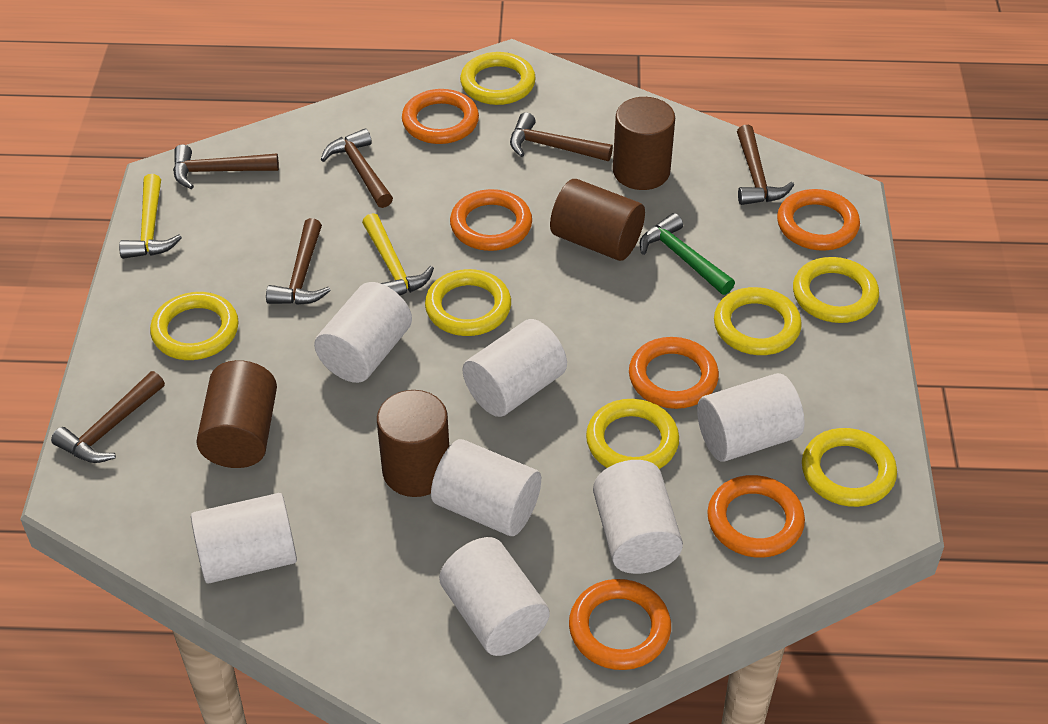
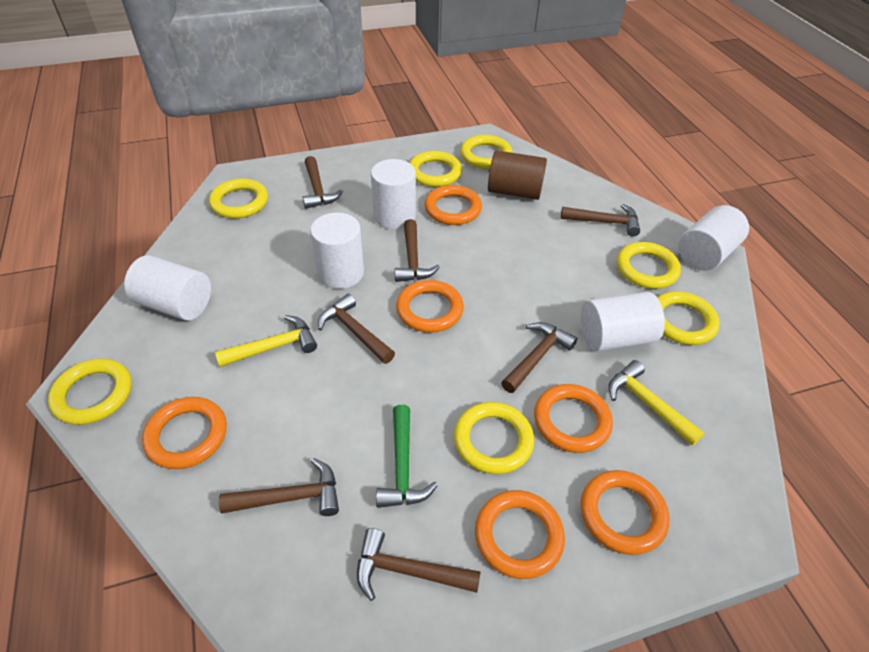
brown cylinder: [196,360,277,468] [377,390,449,497] [550,179,645,261] [613,97,675,190] = 4 -> [488,150,547,200] = 1
brown hammer: [51,371,165,463] [173,145,279,189] [266,218,331,305] [321,128,393,208] [510,112,613,161] [737,125,794,205] = 6 -> [219,458,339,516] [303,156,343,209] [318,294,395,364] [357,528,481,601] [394,219,440,282] [501,322,578,393] [561,204,640,237] = 7
white cylinder: [191,493,297,584] [314,282,412,383] [431,439,541,536] [439,537,549,656] [463,319,567,417] [593,460,683,574] [697,373,805,462] = 7 -> [124,255,211,321] [310,213,364,289] [371,159,416,229] [581,292,665,351] [678,205,749,271] = 5

